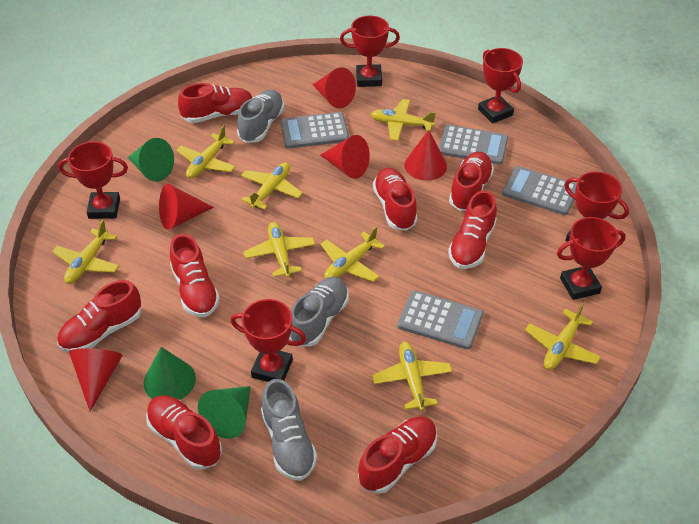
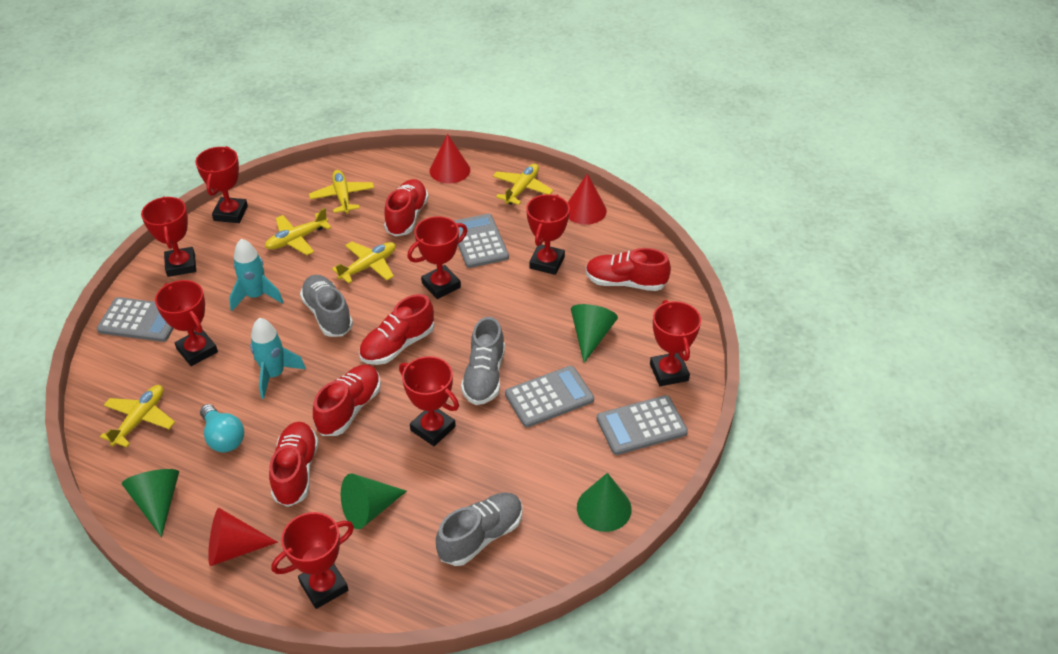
green cone: [128,138,174,182] [143,347,196,400] [198,386,251,439] = 3 -> [122,469,179,537] [341,473,407,529] [571,304,618,363] [577,473,632,532] = 4
red cone: [69,348,122,411] [159,184,214,230] [313,67,356,108] [321,135,370,179] [404,130,447,181] = 5 -> [208,508,278,566] [430,134,470,184] [567,174,607,225] = 3
red shoe: [57,280,141,353] [146,395,222,470] [170,234,220,317] [178,83,253,123] [358,417,437,494] [373,168,418,231] [448,190,497,269] [449,152,494,211] = 8 -> [269,422,319,507] [313,365,381,436] [359,294,434,365] [384,179,429,237] [585,248,671,291] = 5
red trophy: [58,141,128,219] [231,299,306,382] [340,16,400,87] [478,48,523,124] [557,217,626,300] [564,172,629,242] = 6 -> [141,196,196,277] [155,280,218,366] [195,146,248,223] [271,512,354,609] [399,356,459,446] [407,216,467,299] [526,194,570,275] [650,300,701,386] = 8
turquoise light bulb: none = 0 -> [200,404,244,452] = 1
turquoise rocket: none = 0 -> [229,239,283,311] [250,318,306,399] = 2
yellow plane: [52,220,119,284] [176,125,236,179] [241,162,303,210] [243,222,315,278] [320,227,385,282] [371,99,436,141] [372,342,452,411] [525,303,601,370] = 8 -> [100,385,175,448] [265,208,332,255] [309,170,374,214] [332,242,396,284] [493,164,553,205] = 5

